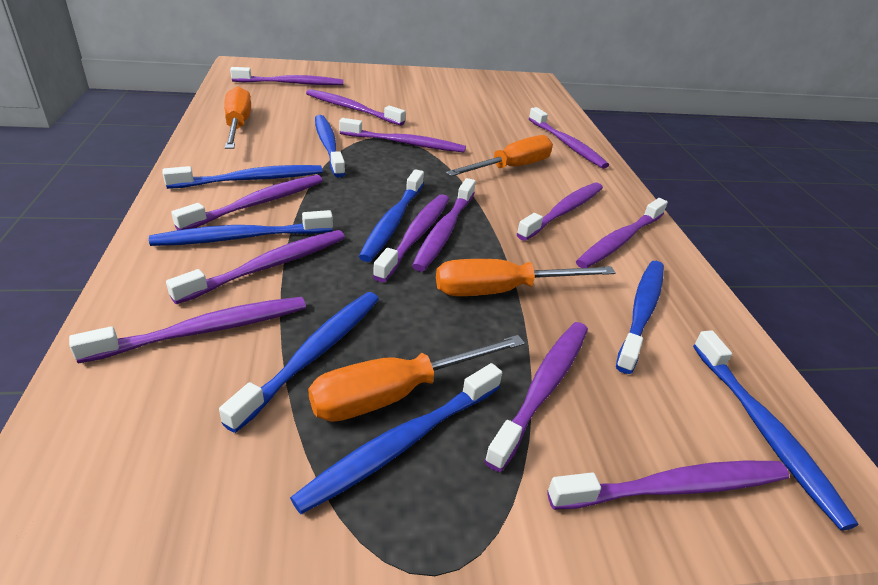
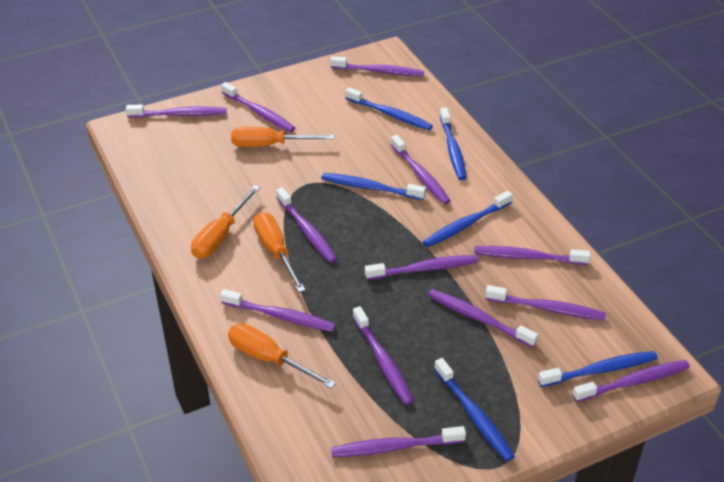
blue toothbrush: [149,210,333,246] [162,165,323,189] [219,292,379,433] [290,363,502,514] [315,115,345,177] [359,169,424,262] [616,261,664,374] [693,330,858,531] = 8 -> [321,173,426,200] [345,87,433,130] [423,191,513,247] [434,358,515,461] [440,107,466,180] [538,351,658,387] = 6

